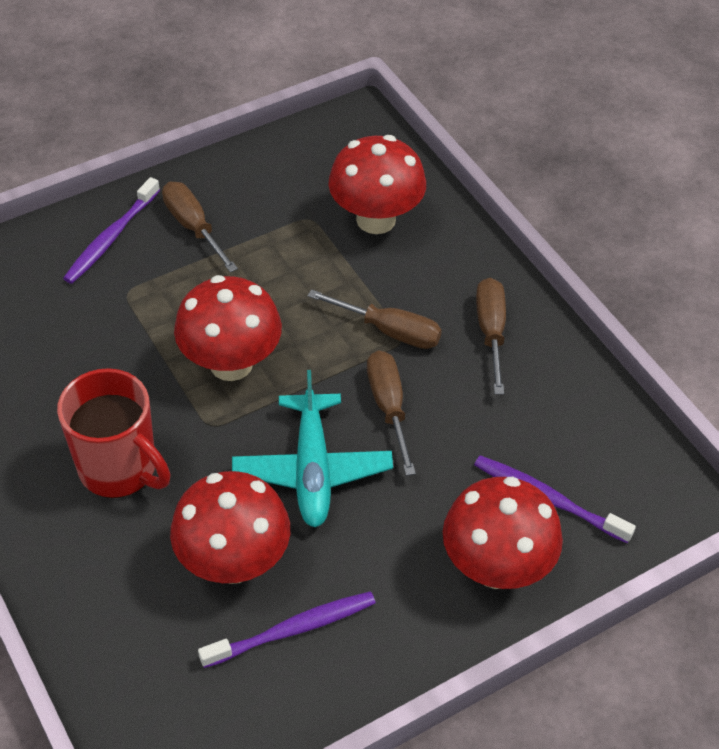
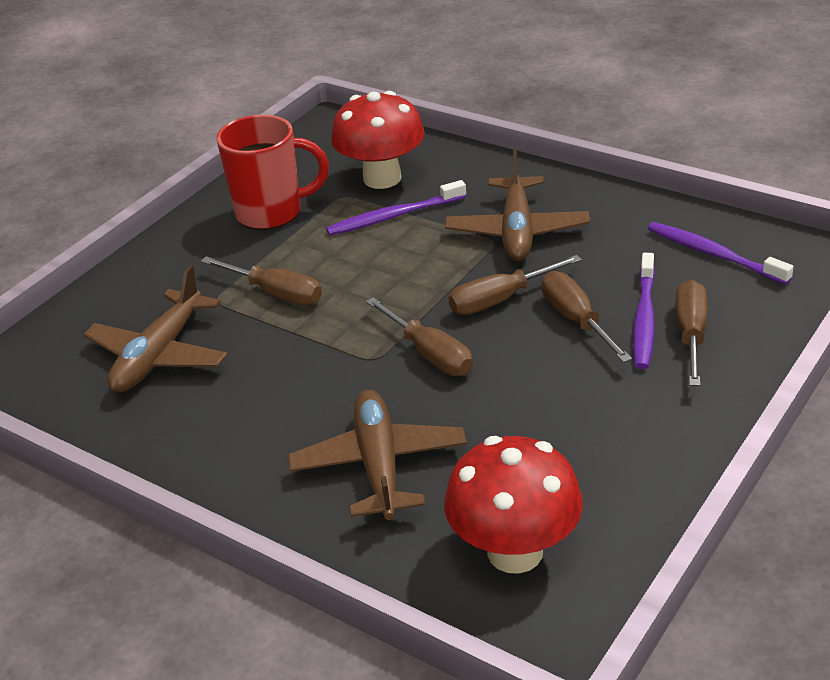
brown plane: none = 0 -> [83,265,228,392] [288,390,467,520] [445,150,590,261] = 3
brown screwdriver: [162,182,238,272] [307,289,442,349] [367,351,416,476] [476,278,506,394] = 4 -> [201,256,322,305] [366,297,473,376] [449,255,582,315] [542,271,632,363] [675,280,708,386] = 5
red mushroom: [170,471,290,584] [174,275,282,381] [328,135,426,234] [443,477,563,589] = 4 -> [331,91,425,189] [444,436,583,574] = 2
turquoise plane: [232,370,393,527] = 1 -> none = 0

